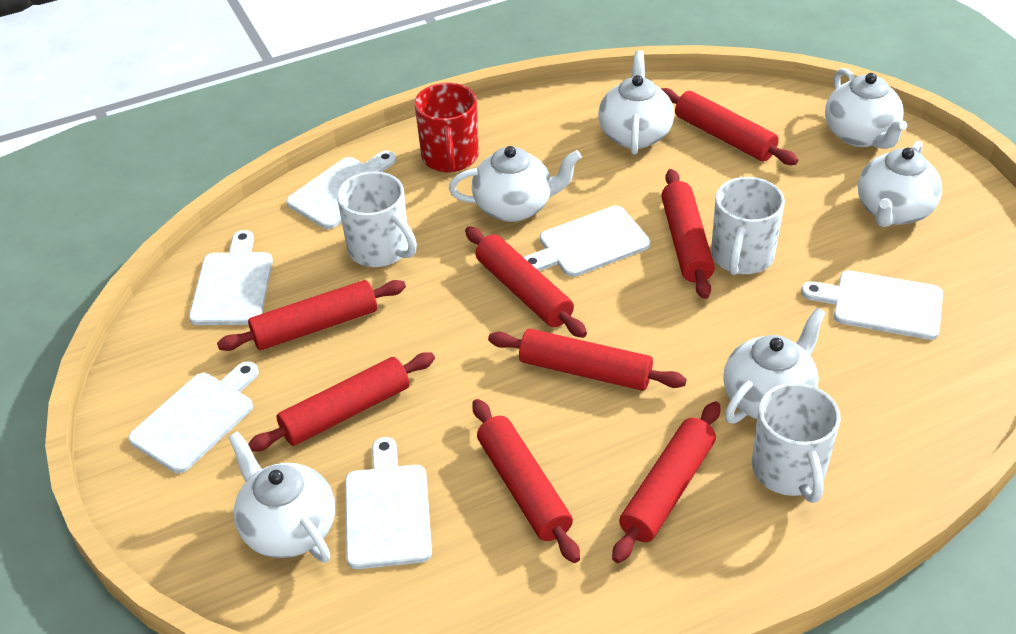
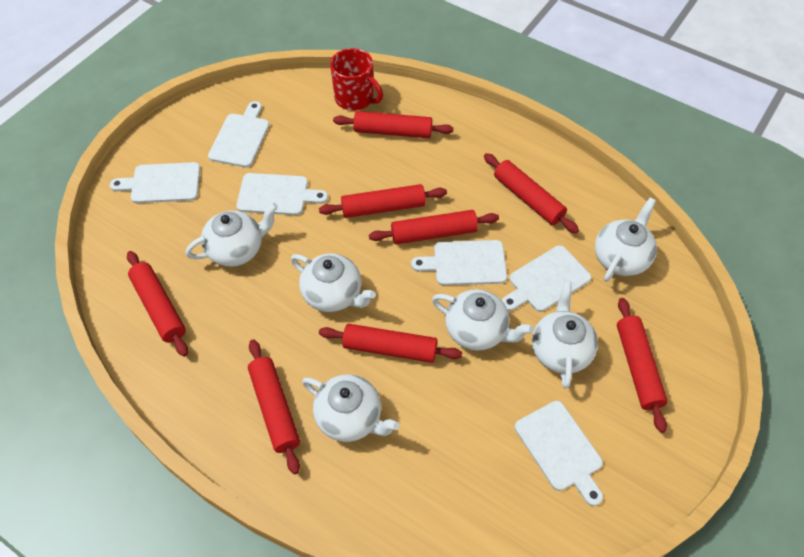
white mug: [337,171,417,267] [711,177,785,275] [752,383,840,503] = 3 -> none = 0

